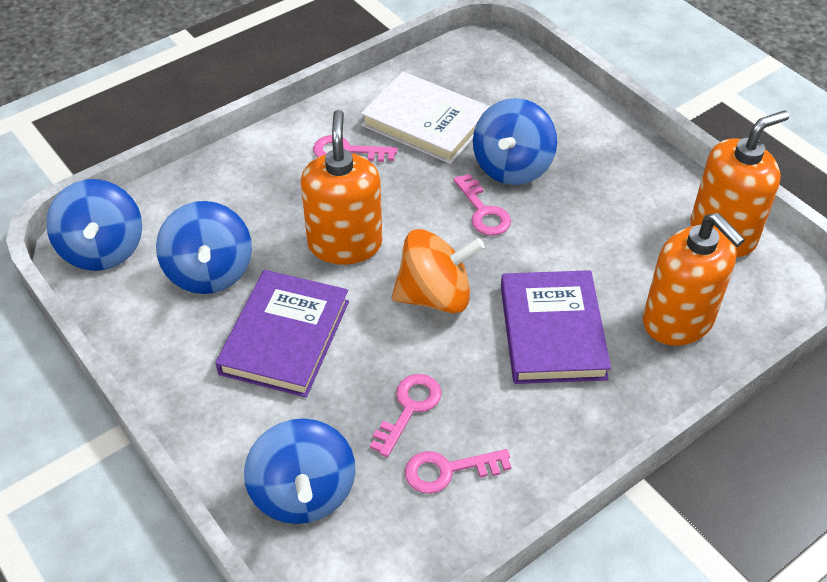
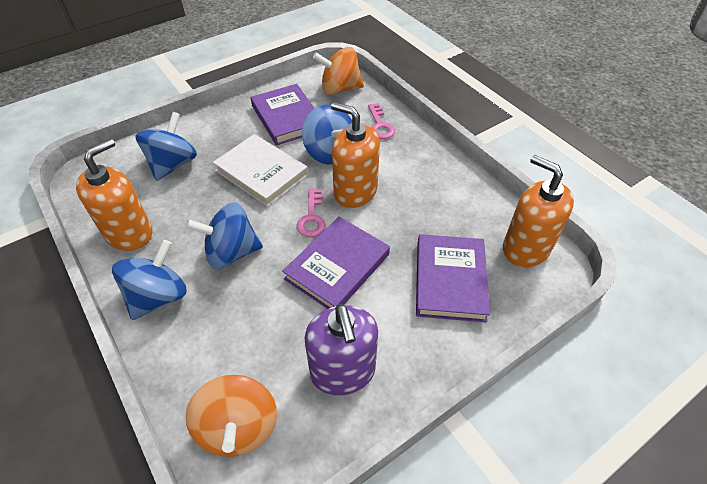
orange spinning top: [392,229,485,313] = 1 -> [185,375,277,457] [313,47,364,95] = 2
pink key: [313,135,397,162] [370,374,442,457] [405,449,511,494] [453,174,511,236] = 4 -> [297,188,325,237] [368,104,395,139] = 2
purple book: [215,270,349,397] [501,270,611,384] = 2 -> [251,84,315,146] [282,217,390,309] [416,234,490,322] = 3
purple soap dispenser: none = 0 -> [305,304,378,395] = 1

